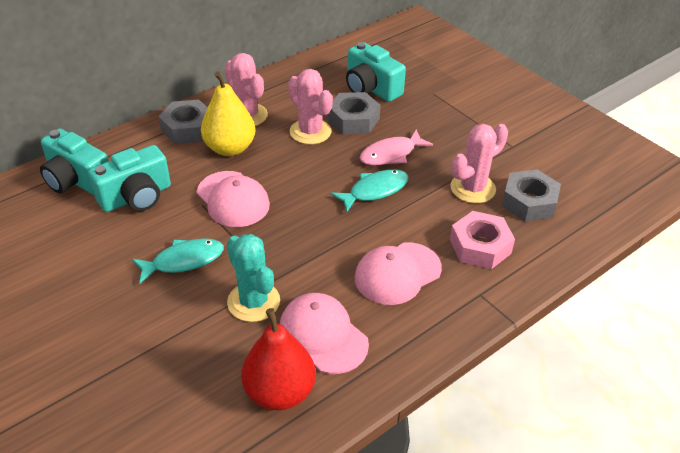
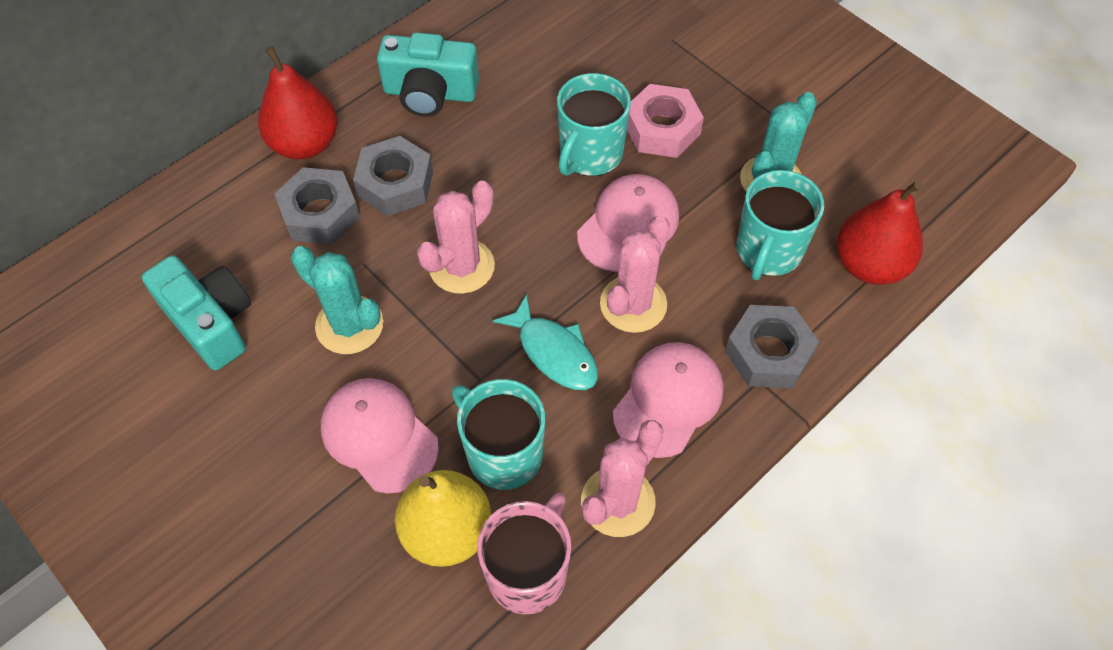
pink fish: [360,129,433,165] = 1 -> none = 0
pink mug: none = 0 -> [477,493,571,614] = 1
red pear: [242,308,316,410] = 1 -> [258,46,338,159] [837,181,923,285] = 2
turquoise cactus: [227,234,280,322] = 1 -> [291,246,383,354] [740,92,817,192] = 2
turquoise camera: [40,129,109,195] [88,145,171,212] [346,42,406,102] = 3 -> [142,255,251,370] [377,32,479,117] = 2
turquoise fish: [132,238,224,284] [330,169,409,212] = 2 -> [493,294,598,390] = 1
turquoise mug: none = 0 -> [452,379,545,490] [557,73,631,176] [737,170,824,280] = 3

